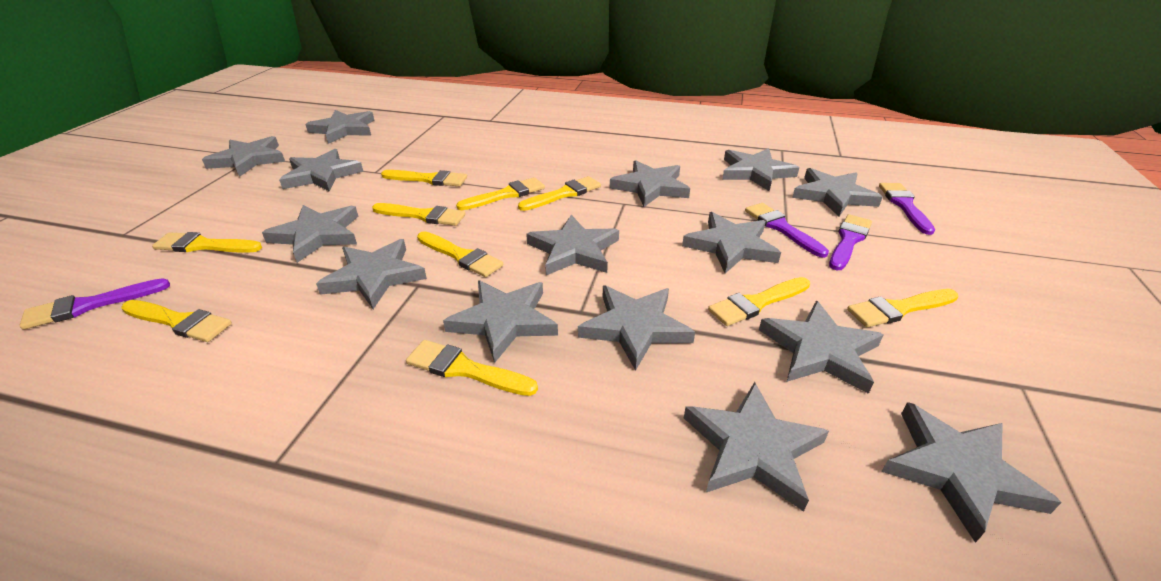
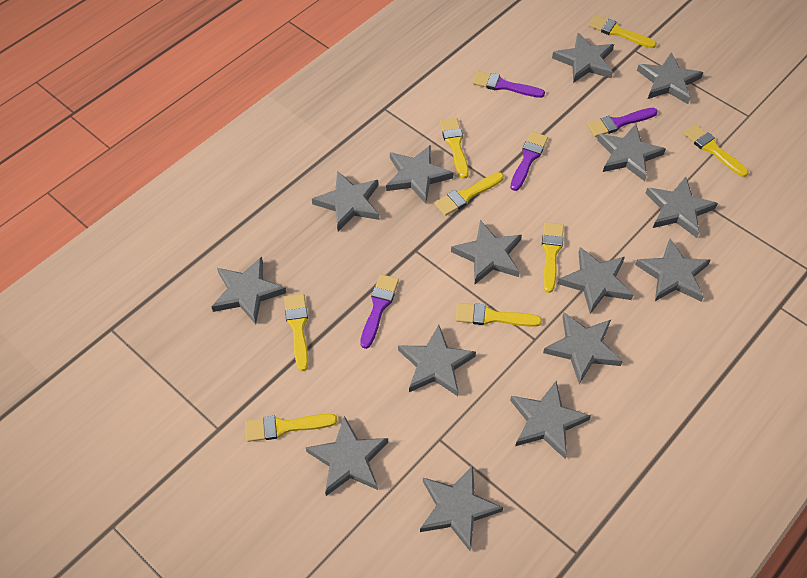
yellow brush: [121,300,232,342] [152,232,262,253] [372,203,466,226] [381,170,467,186] [406,340,538,396] [417,231,503,277] [456,177,545,210] [518,176,601,211] [708,277,810,326] [847,289,958,327] = 10 -> [245,414,337,442] [284,294,308,371] [434,172,504,216] [440,118,469,179] [455,303,542,327] [542,222,564,293] [589,15,657,48] [683,124,748,177] = 8

